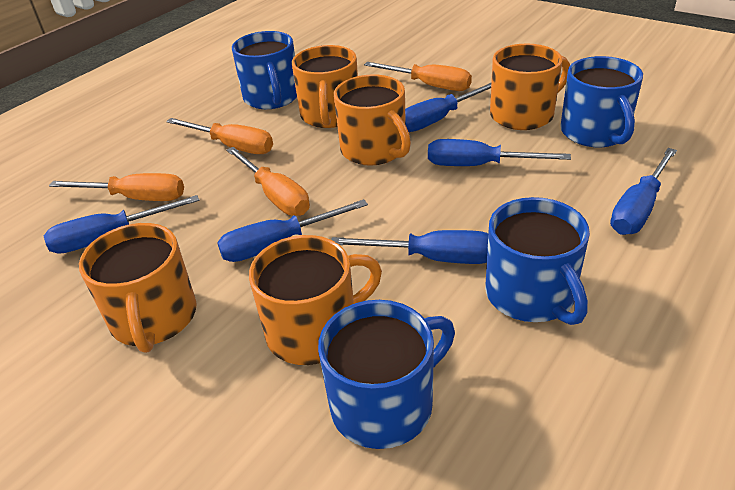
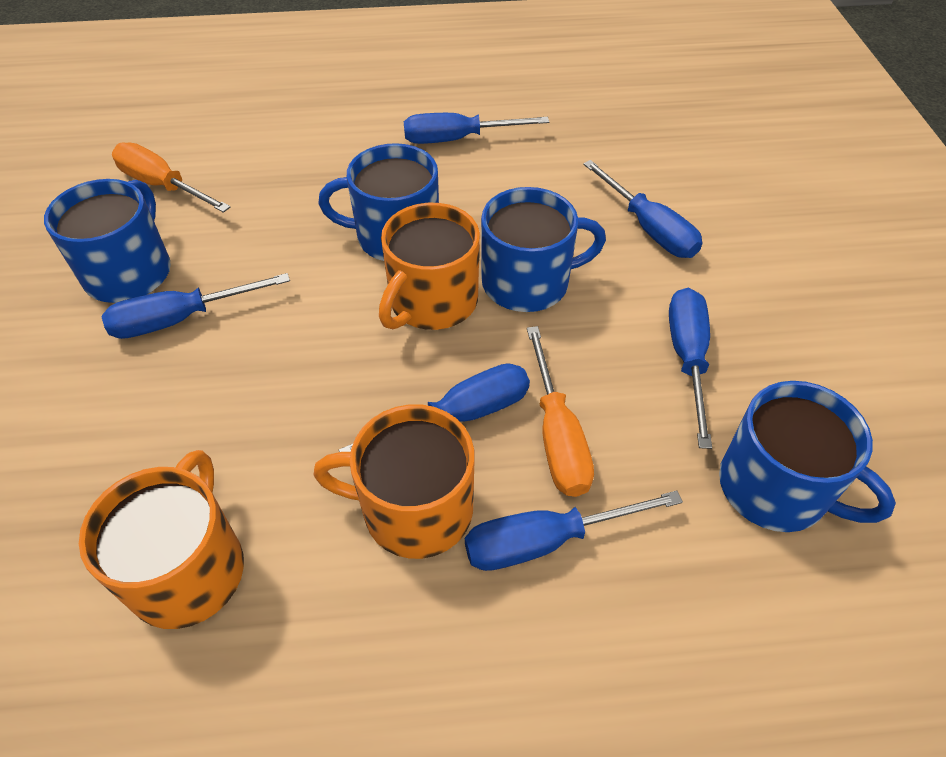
orange mug: [79,223,197,353] [249,235,382,365] [292,45,358,128] [334,75,411,166] [490,44,570,130] = 5 -> [79,450,244,629] [313,404,474,559] [379,203,480,330] = 3
orange screwdriver: [49,173,184,201] [166,118,273,154] [226,147,310,216] [364,62,472,91] = 4 -> [112,142,231,213] [527,326,594,497] = 2

